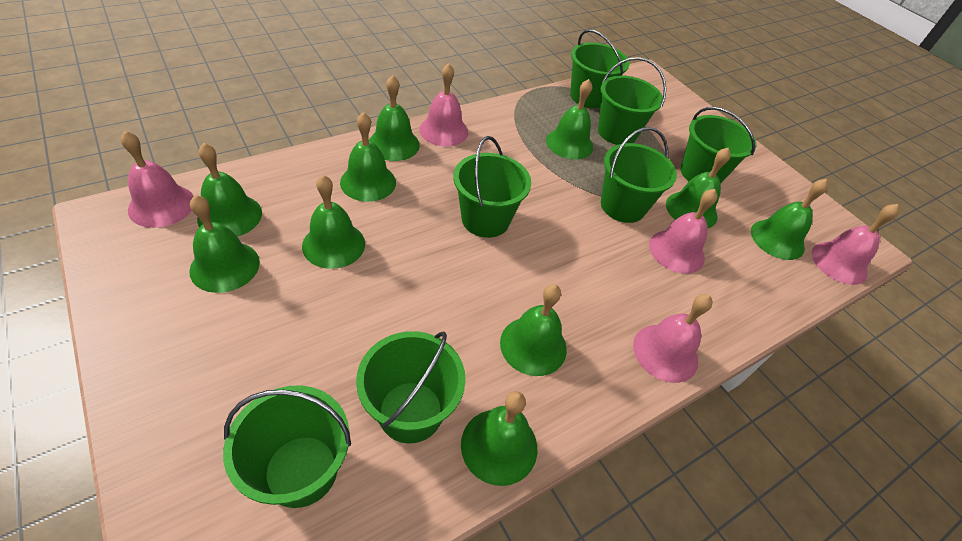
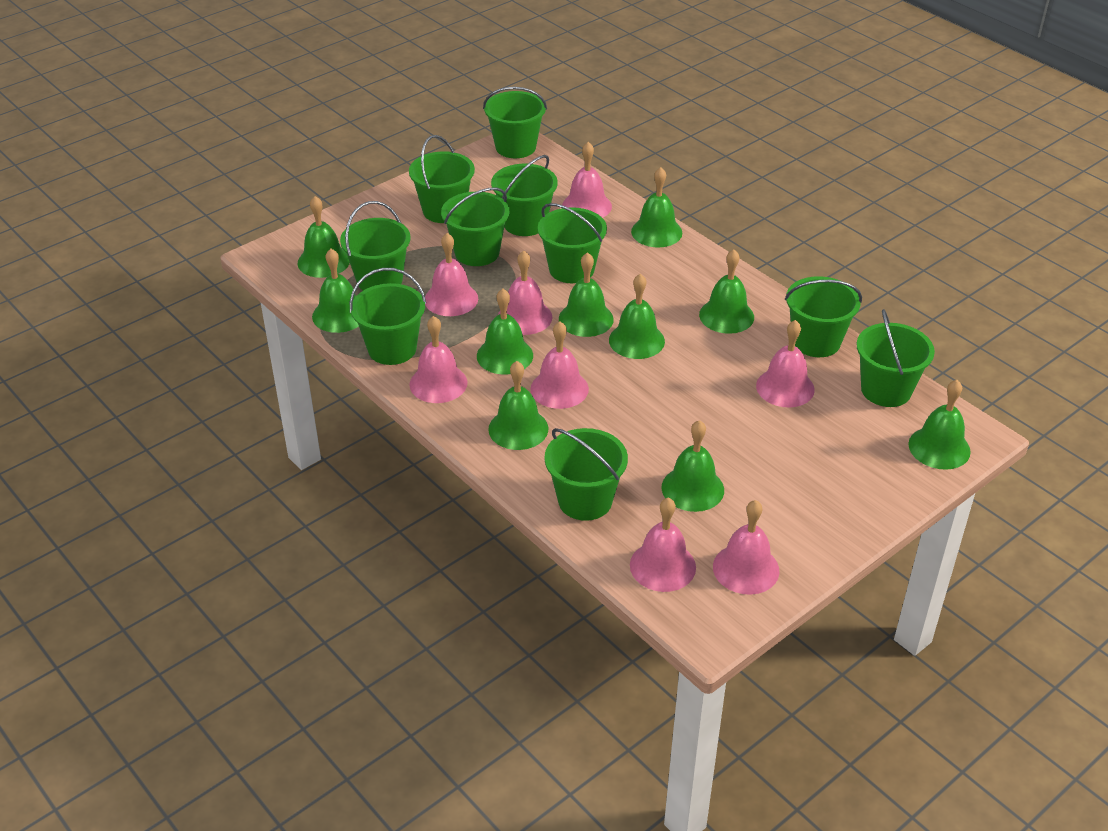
green bucket: [223,385,351,508] [356,331,466,443] [453,136,531,238] [570,29,630,108] [598,57,666,145] [601,127,677,223] [681,107,757,184] = 7 -> [340,201,411,290] [350,268,426,365] [409,135,475,223] [441,187,509,266] [483,87,547,158] [491,155,558,236] [538,203,607,283] [544,428,628,521] [785,276,862,357] [856,309,935,407] = 10
pink bell: [121,131,194,228] [419,63,468,146] [633,294,713,383] [649,189,718,273] [812,204,899,285] = 5 -> [409,316,468,403] [425,233,478,316] [498,251,552,335] [531,321,589,409] [562,142,612,218] [630,498,696,592] [713,500,779,595] [756,320,815,407] = 8

